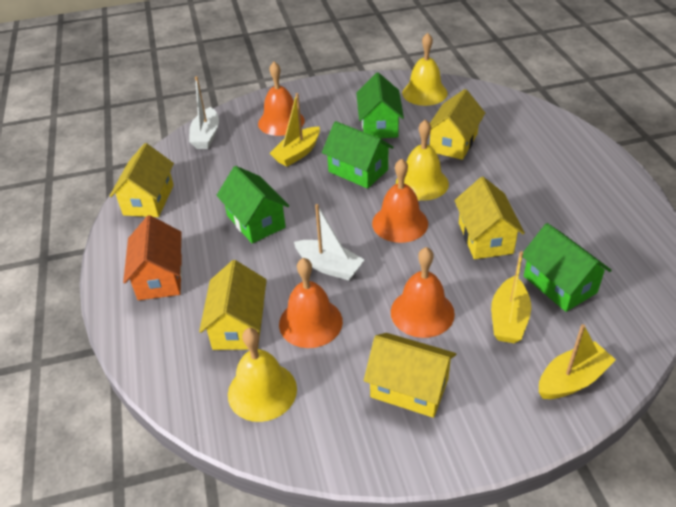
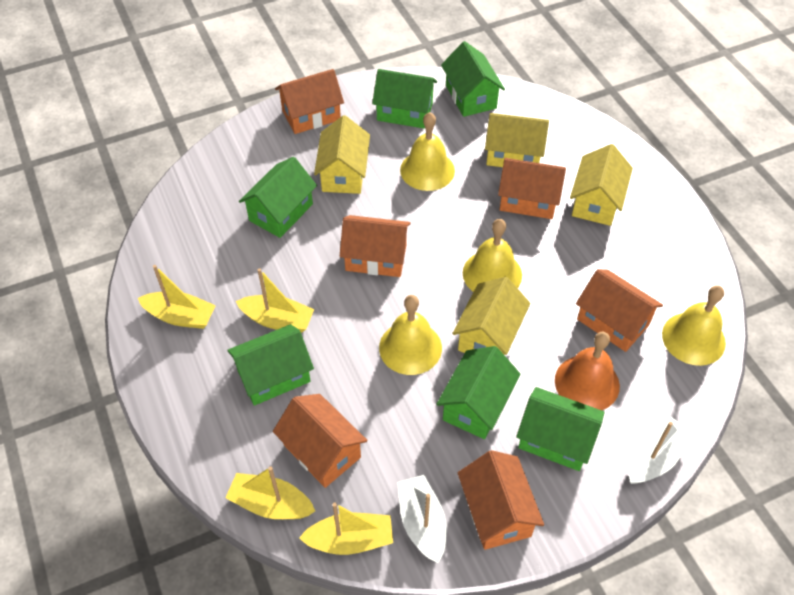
green house: [216,166,289,244] [322,121,394,189] [356,72,404,138] [523,223,612,312] = 4 -> [227,324,314,406] [239,157,317,238] [372,69,437,129] [436,346,521,439] [441,41,505,117] [516,387,605,471] = 6
orange bell: [258,62,305,136] [279,258,343,348] [372,158,428,243] [391,247,455,338] = 4 -> [555,332,620,410] = 1
orange house: [123,215,182,300] = 1 -> [273,394,368,488] [275,69,344,134] [340,215,411,277] [458,450,544,550] [498,158,566,219] [576,269,663,352] = 6
yellow bell: [228,328,297,422] [396,119,449,201] [402,33,448,106] = 3 -> [379,295,442,375] [400,112,455,191] [463,219,522,292] [662,285,726,366] = 4
yellow boat: [270,93,320,167] [491,251,531,343] [539,324,616,399] = 3 -> [138,265,216,329] [225,467,315,519] [236,268,314,333] [299,502,393,555] = 4
yellow house: [110,143,174,217] [199,260,267,350] [364,333,456,418] [430,89,485,160] [454,177,525,259] = 5 -> [314,115,370,194] [452,277,530,355] [485,113,549,167] [570,144,633,226] = 4

